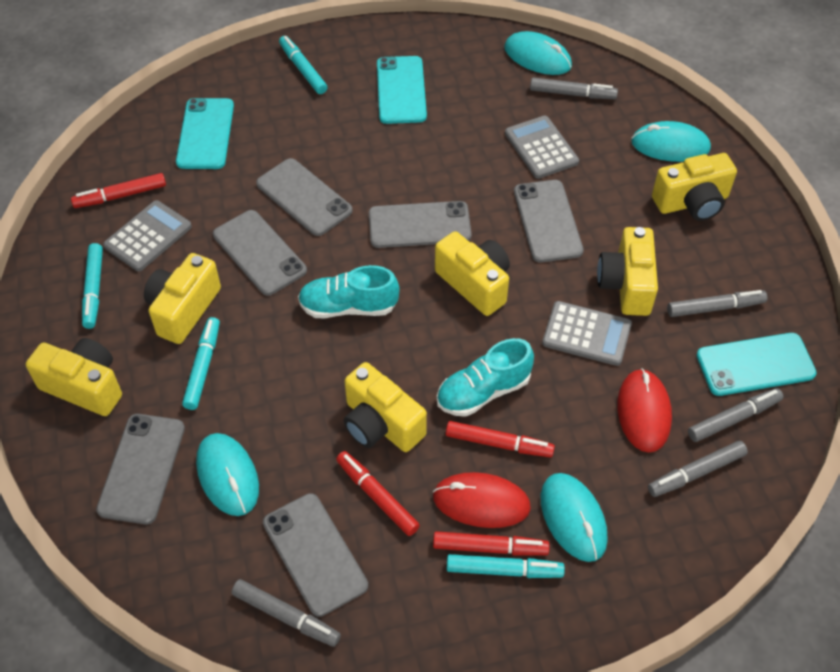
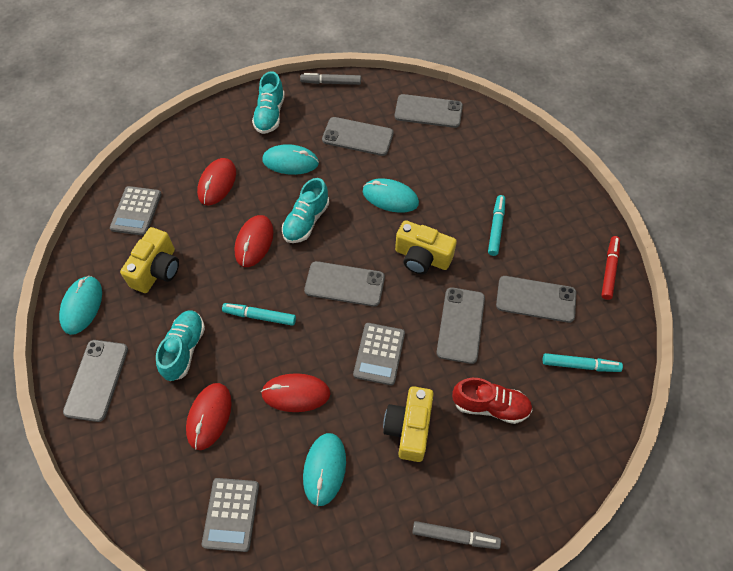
grey marker: [231,579,341,647] [530,77,618,99] [648,441,748,497] [667,290,767,317] [688,388,783,442] = 5 -> [300,73,361,85] [413,521,501,549] = 2
red marker: [71,173,166,208] [336,451,420,536] [433,531,550,556] [446,421,555,458] = 4 -> [601,236,620,300] = 1
red mouse: [433,472,531,528] [617,368,672,453] = 2 -> [186,383,232,450] [197,158,236,205] [234,215,274,267] [261,373,331,412] = 4
red shoe: none = 0 -> [452,378,532,424] = 1
turquoise marker: [82,243,103,329] [182,317,220,410] [279,36,328,94] [447,554,565,578] = 4 -> [222,303,296,326] [488,195,505,256] [543,353,623,372] = 3
turquoise phone: [176,98,234,169] [377,56,427,124] [696,333,817,396] = 3 -> none = 0
turquoise shoe: [298,265,400,318] [437,338,534,417] = 2 -> [156,310,205,381] [252,71,285,134] [282,178,329,243] = 3
yellow camera: [26,338,122,416] [144,253,221,344] [344,362,427,452] [435,231,510,316] [597,227,658,316] [652,153,737,221] = 6 -> [120,227,179,293] [383,386,434,462] [395,220,457,274] = 3

